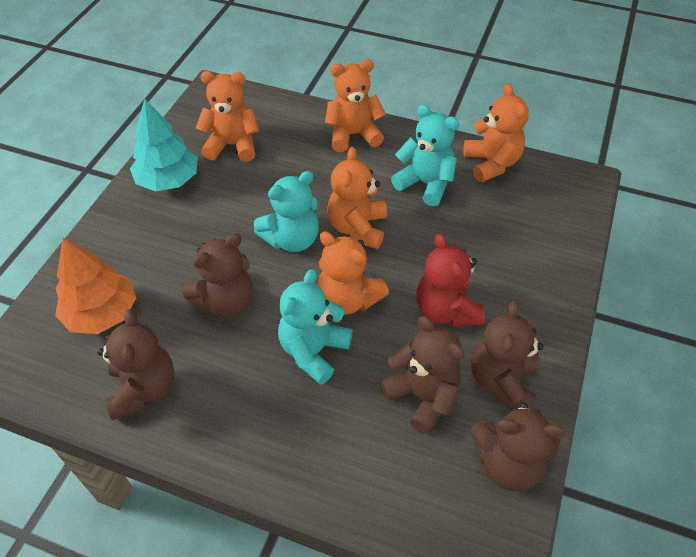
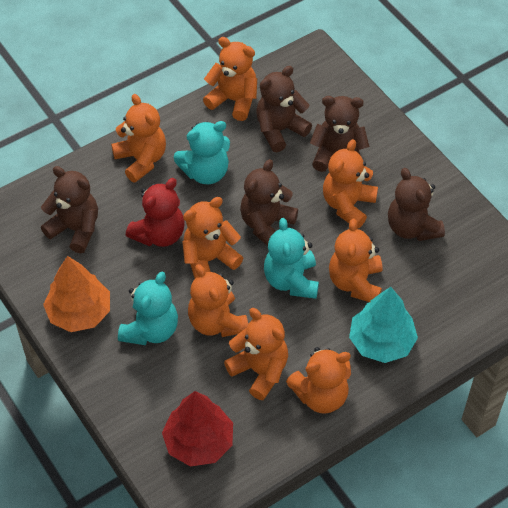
orange teddy bear: [196,71,259,162] [318,231,389,315] [325,59,386,152] [327,147,387,249] [463,83,529,182] = 5 -> [111,94,166,183] [182,197,243,278] [188,264,248,337] [203,37,257,121] [224,308,288,400] [286,347,351,414] [323,139,378,229] [329,219,382,302] = 8
red tree: none = 0 -> [162,391,233,466] = 1

